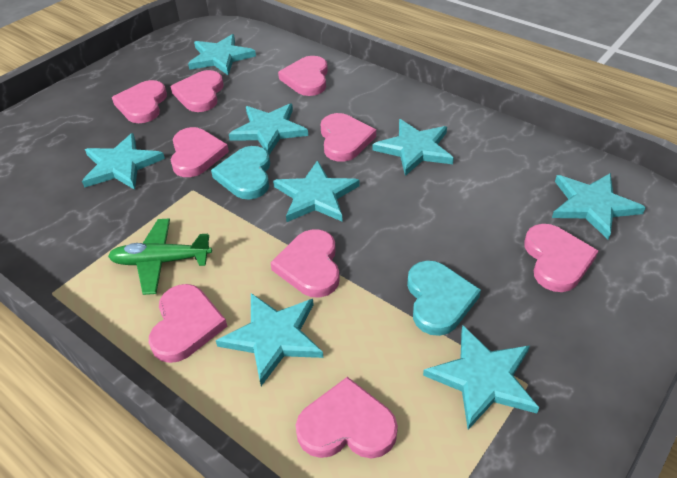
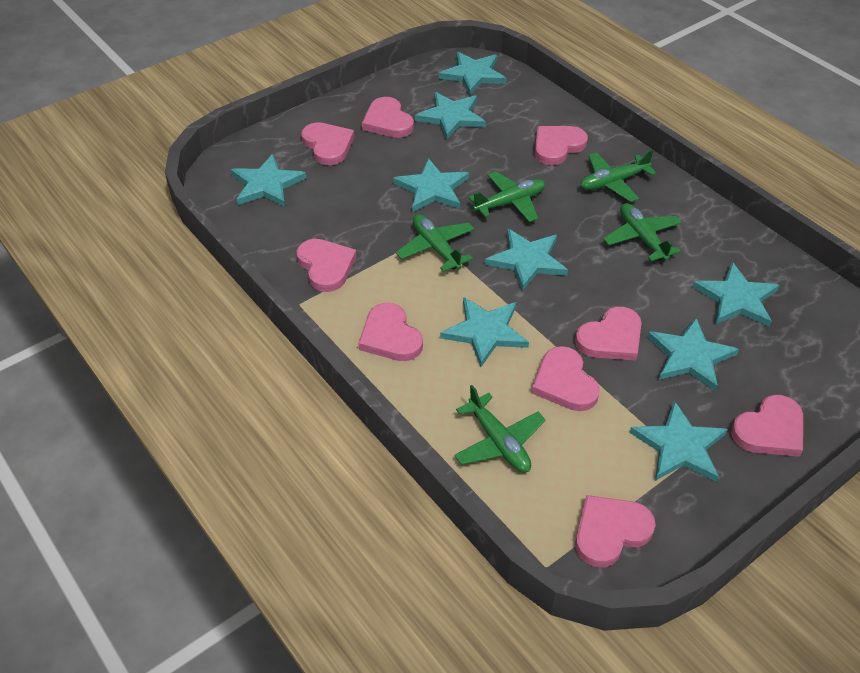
green plane: [108,218,212,295] = 1 -> [396,214,474,272] [454,385,546,473] [469,171,545,222] [580,149,656,202] [603,203,682,261] = 5
turquoise heart: [211,146,270,200] [407,260,481,336] = 2 -> none = 0
turquoise star: [82,133,165,190] [188,34,256,75] [216,293,323,386] [229,104,308,155] [273,160,360,222] [372,119,454,176] [423,326,539,430] [552,173,646,239] = 8 -> [231,154,306,207] [393,158,469,212] [415,92,486,140] [439,52,506,95] [440,297,529,367] [485,229,568,291] [629,400,728,482] [647,318,739,391] [692,262,779,327] = 9

